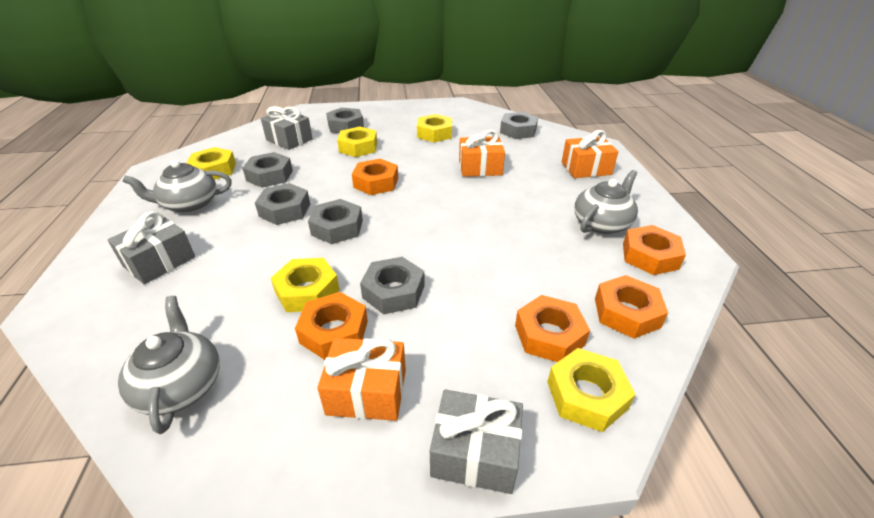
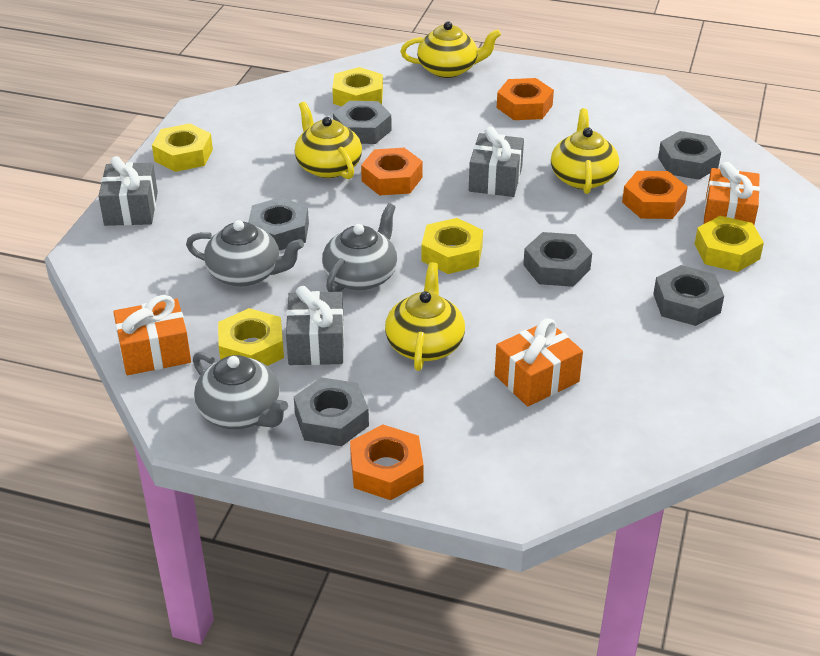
orange nut: [295,292,368,360] [352,159,398,195] [515,295,590,362] [595,275,668,338] [623,225,686,275] = 5 -> [350,424,424,500] [361,148,423,196] [497,78,554,120] [622,171,688,219] = 4
yellow teapot: none = 0 -> [295,102,362,179] [385,262,465,371] [401,21,501,78] [551,108,619,194] = 4

